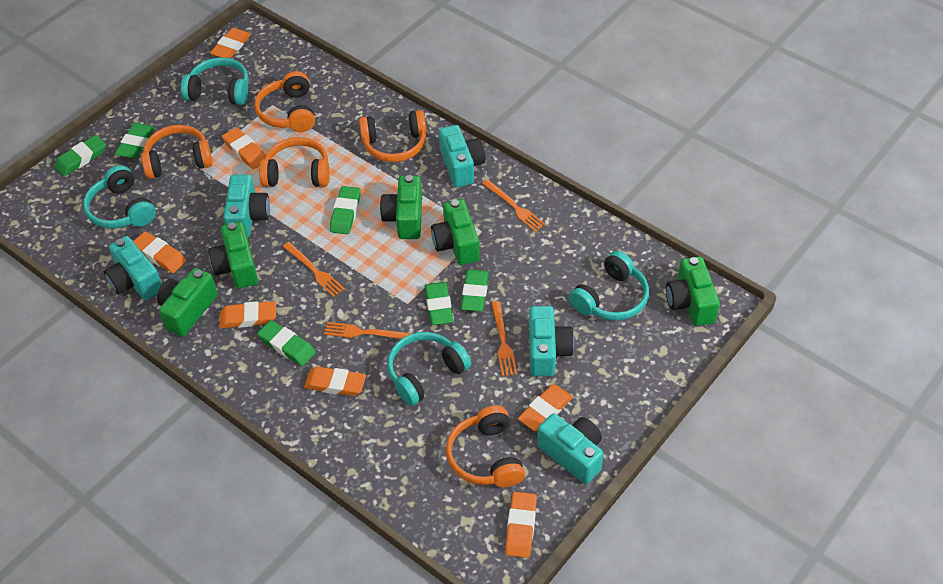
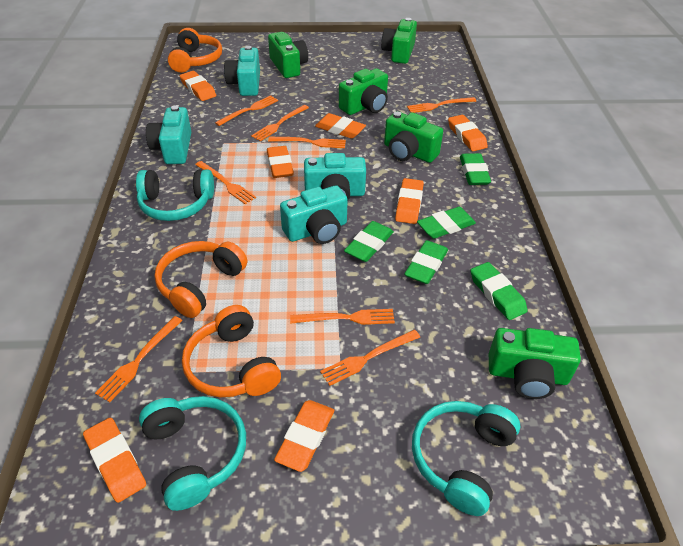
green eraser: [54,135,106,176] [115,123,155,159] [257,320,316,366] [330,186,361,234] [425,282,453,325] [461,269,489,311] = 6 -> [344,221,394,262] [404,240,448,284] [417,207,476,239] [460,153,491,185] [471,262,528,320] = 5
orange fork: [283,242,345,297] [324,322,412,339] [482,179,546,232] [491,301,517,376] = 4 -> [95,316,183,402] [195,161,256,204] [215,95,278,126] [251,105,309,141] [268,137,346,148] [290,309,395,325] [320,330,420,386] [407,97,476,113] = 8
orange headphones: [141,125,212,179] [255,71,315,132] [259,137,330,187] [359,110,426,162] [446,405,525,488] = 5 -> [155,241,247,318] [168,28,222,73] [182,305,281,397] = 3
turquoise camera: [104,236,162,300] [223,174,270,238] [439,125,486,187] [529,306,574,376] [537,413,603,484] = 5 -> [146,105,191,164] [224,46,260,96] [280,185,348,244] [304,153,366,200] = 4
turquoise headphones: [83,165,156,229] [181,57,249,105] [387,332,471,406] [569,251,649,321] = 4 -> [136,170,214,221] [139,396,246,511] [412,401,520,516] = 3

